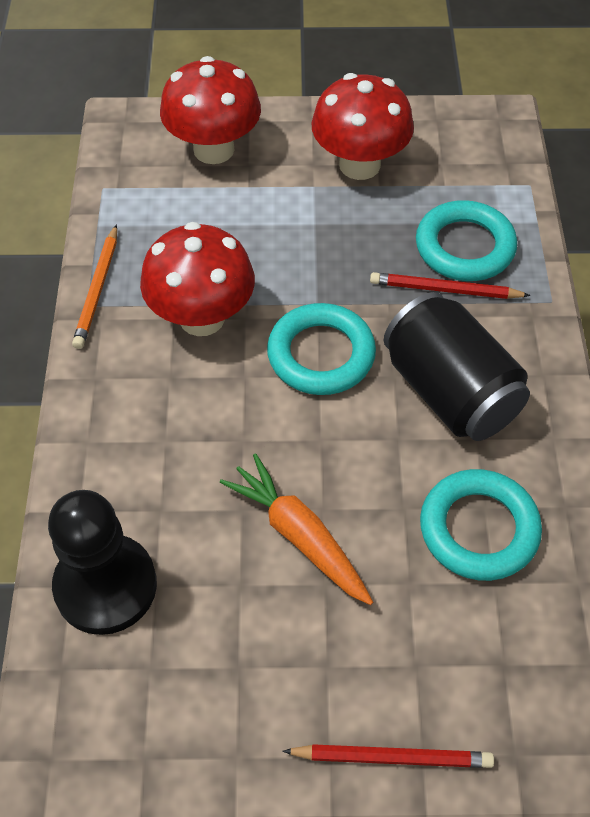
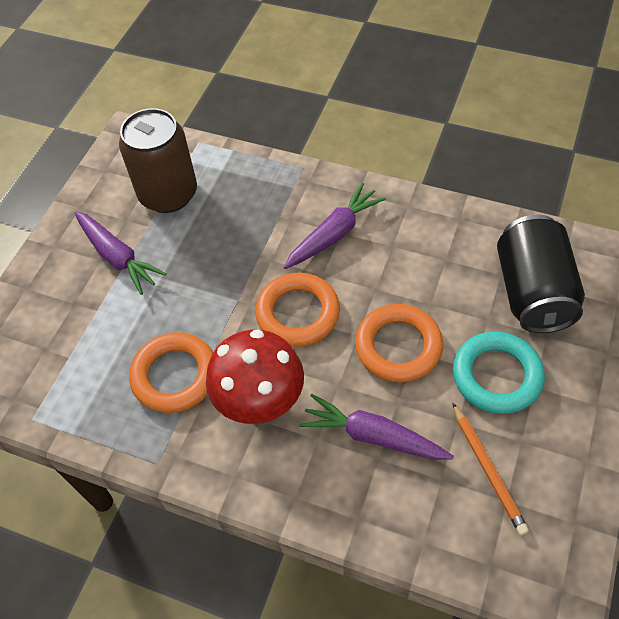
black pawn: [48,490,157,635] = 1 -> none = 0
brown can: none = 0 -> [119,108,197,213] = 1
orange carrot: [220,453,373,605] = 1 -> none = 0
orange ring: none = 0 -> [129,332,213,413] [255,272,340,347] [355,304,443,383] = 3
purple carrot: none = 0 -> [74,211,167,295] [284,183,386,269] [299,394,454,460] = 3
red mushroom: [140,222,255,336] [160,56,261,164] [311,73,414,180] = 3 -> [206,329,304,424] = 1
red pencil: [282,744,494,768] [370,272,531,299] = 2 -> none = 0
turquoise ring: [267,303,376,395] [416,200,517,281] [420,469,542,581] = 3 -> [453,331,545,414] = 1

